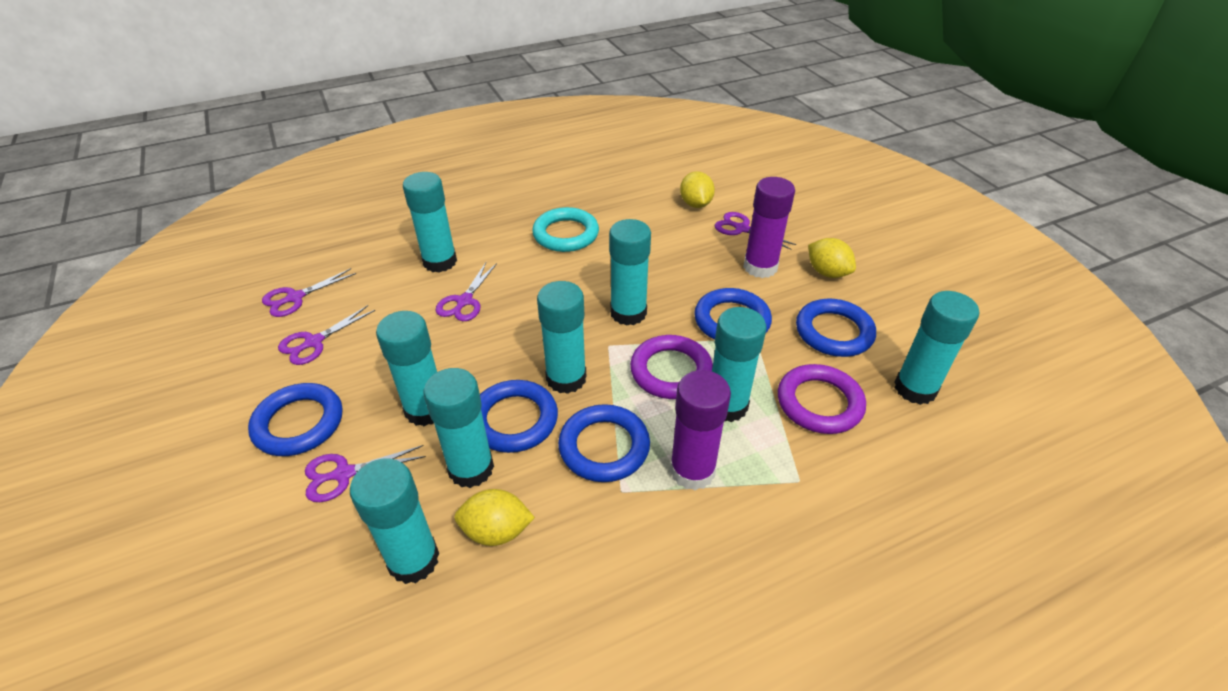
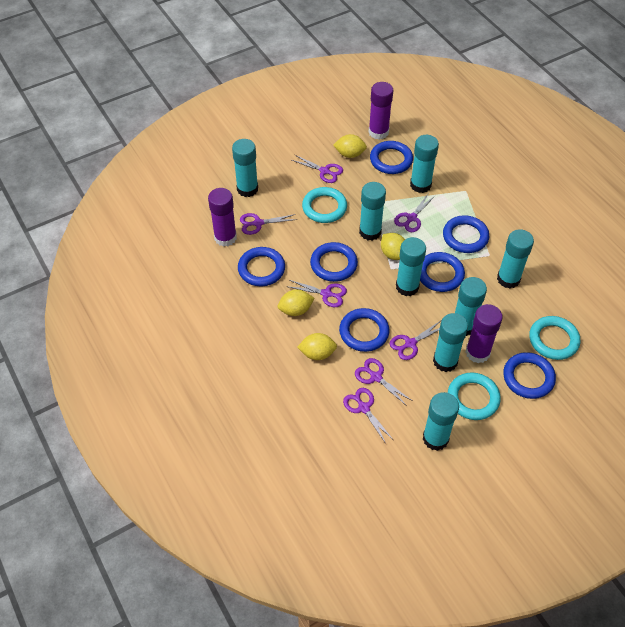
blue ring: [248,383,342,456] [480,380,558,453] [558,404,650,482] [694,288,772,340] [796,299,876,357] = 5 -> [238,247,285,286] [310,242,358,282] [339,308,390,352] [370,141,413,174] [420,252,465,292] [443,215,489,253] [503,352,556,399] = 7
purple glue stick: [670,370,731,491] [743,177,795,278] = 2 -> [208,188,237,247] [369,82,393,140] [466,304,503,363] = 3
purple ring: [630,335,713,399] [778,364,866,434] = 2 -> none = 0
purple scissors: [262,268,356,317] [278,305,375,365] [305,445,426,502] [436,263,497,321] [715,212,796,250] = 5 -> [240,213,297,235] [286,280,347,307] [292,155,343,183] [343,388,393,444] [355,358,412,406] [390,321,440,360] [394,193,435,232] = 7
turquoise ring: [532,207,599,252] = 1 -> [302,187,347,223] [448,372,501,420] [529,316,580,360] = 3
yellow lemon: [454,489,535,546] [680,171,715,208] [808,238,856,278] = 3 -> [278,289,314,316] [297,333,337,360] [333,134,367,158] [381,233,405,260] = 4

